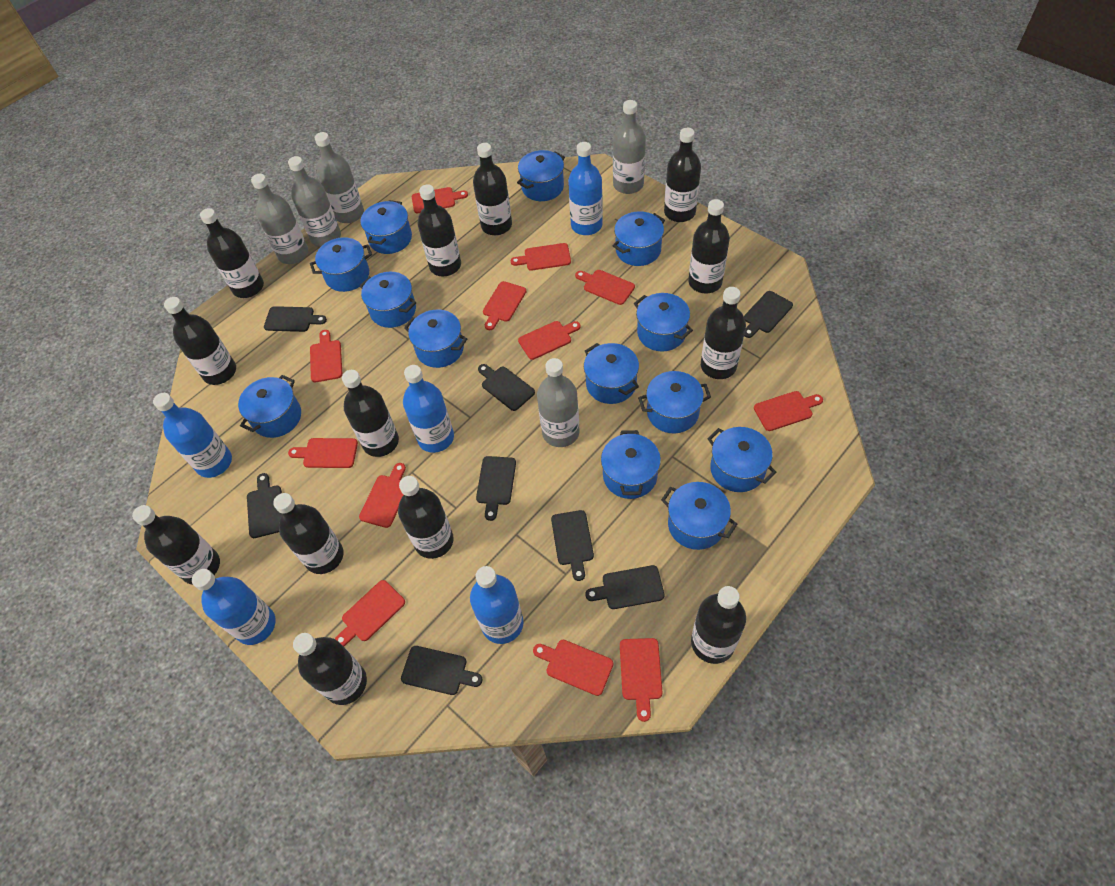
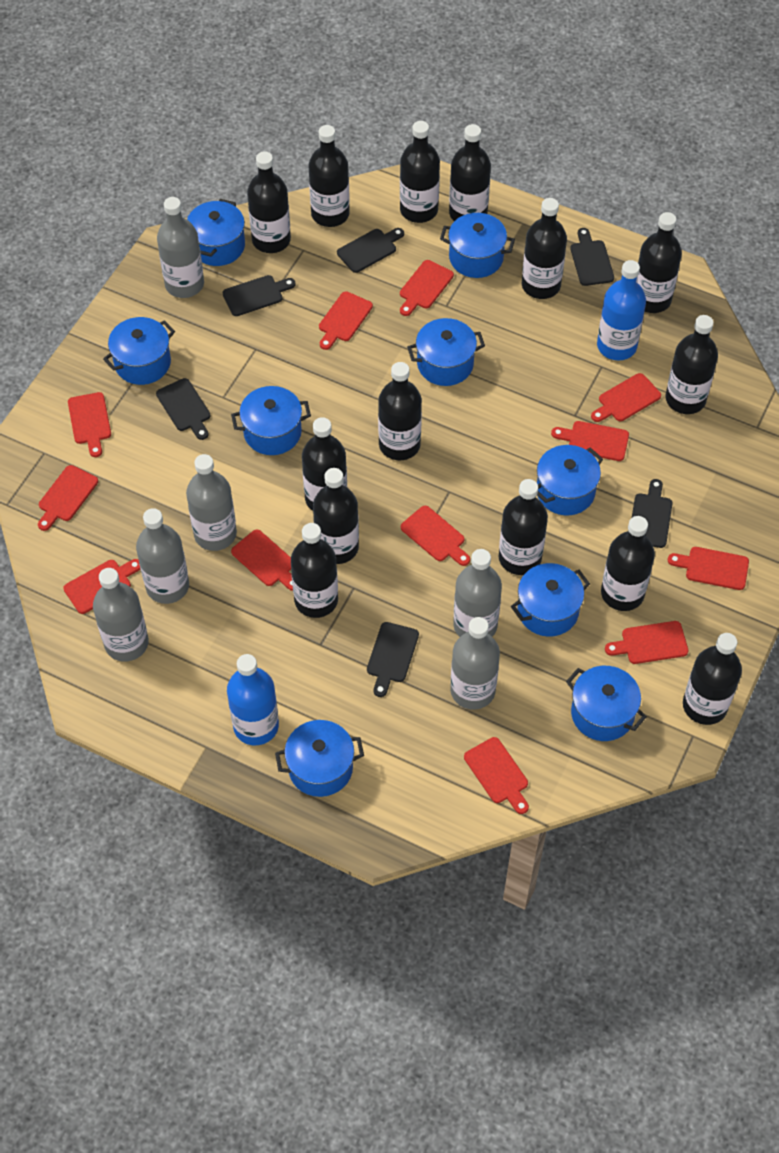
black bottle: [132,505,220,585] [164,297,236,385] [200,208,264,298] [273,493,343,574] [293,633,367,705] [342,370,399,457] [398,476,454,559] [418,184,461,276] [473,143,512,235] [664,128,701,222] [688,199,730,294] [691,586,746,664] [701,287,746,379] = 13 -> [247,151,291,253] [291,523,338,618] [302,417,347,511] [308,125,350,227] [313,468,359,564] [378,362,422,460] [400,121,440,223] [449,124,491,221] [499,479,548,575] [522,198,567,299] [601,516,655,611] [636,212,682,313] [666,315,718,414] [683,633,742,725] = 14
black cutting board: [247,473,282,538] [264,306,327,332] [401,646,482,695] [476,456,516,521] [478,364,535,411] [551,510,594,581] [585,565,664,609] [744,291,793,338] = 8 -> [156,378,211,440] [223,275,296,316] [337,228,404,273] [367,622,419,697] [570,228,614,286] [632,479,673,548] = 6
blue bottle: [153,393,232,478] [192,569,276,645] [403,365,454,453] [470,566,524,644] [568,142,603,235] = 5 -> [227,654,279,745] [597,260,646,360] = 2
blue pot: [238,375,301,438] [310,237,372,292] [360,272,416,328] [361,200,412,254] [404,309,467,368] [517,150,565,201] [584,343,639,404] [601,430,661,499] [613,211,665,266] [634,293,693,352] [638,371,711,434] [661,482,737,550] [707,427,777,492] = 13 -> [103,317,175,385] [187,199,245,266] [231,386,311,455] [275,720,364,797] [407,318,485,386] [440,213,515,278] [511,563,590,637] [537,445,603,515] [566,666,647,741] = 9
grey bottle: [251,174,308,264] [288,156,341,247] [315,132,364,223] [537,358,580,447] [613,100,646,194] = 5 -> [93,568,149,662] [136,508,189,604] [157,197,204,298] [186,454,237,551] [450,617,500,710] [453,549,502,637] = 6

